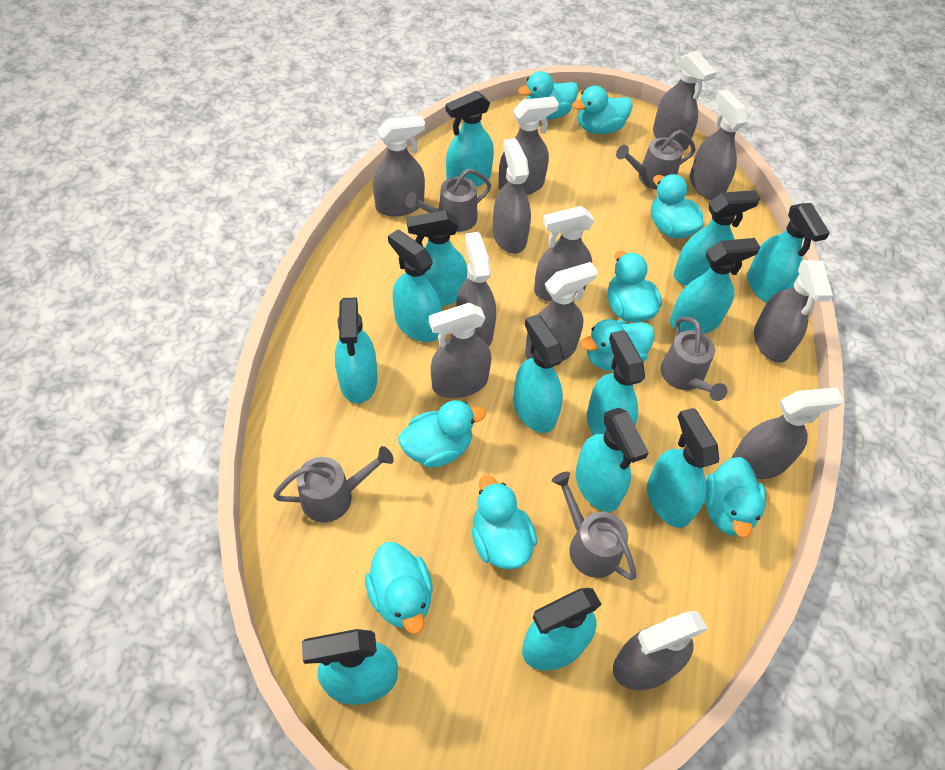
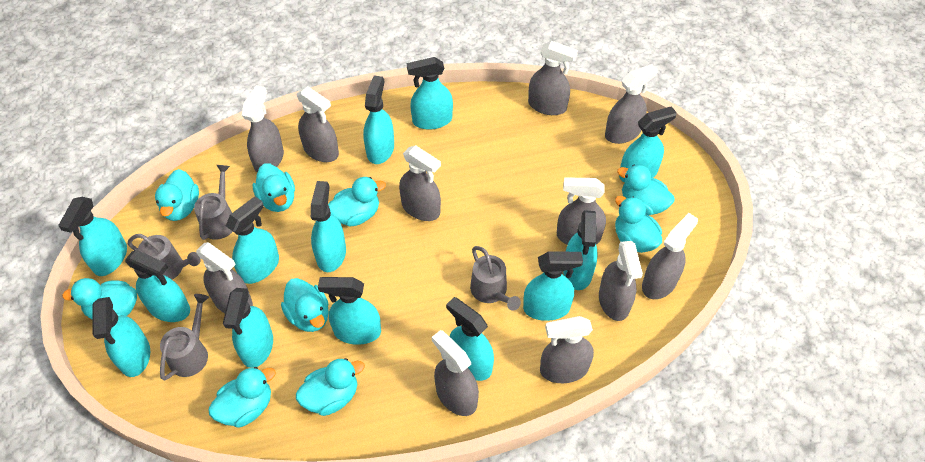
grey spray bottle: [373,115,425,217] [429,303,491,398] [456,232,496,347] [493,138,531,254] [498,96,559,195] [525,262,598,361] [534,206,594,302] [613,611,708,690] [653,50,716,150] [690,90,748,200] [732,387,844,479] [754,260,833,363] = 12 -> [196,242,253,313] [242,85,284,173] [297,86,339,162] [399,145,441,221] [432,330,479,416] [528,41,578,115] [540,316,594,383] [557,177,606,245] [599,241,643,321] [605,64,658,144] [642,213,698,299] = 11
grey watering can: [273,446,394,522] [405,169,491,232] [552,472,637,580] [616,130,696,190] [660,317,727,401] = 5 -> [128,234,201,280] [160,294,209,381] [194,165,233,240] [470,246,521,311] = 4

